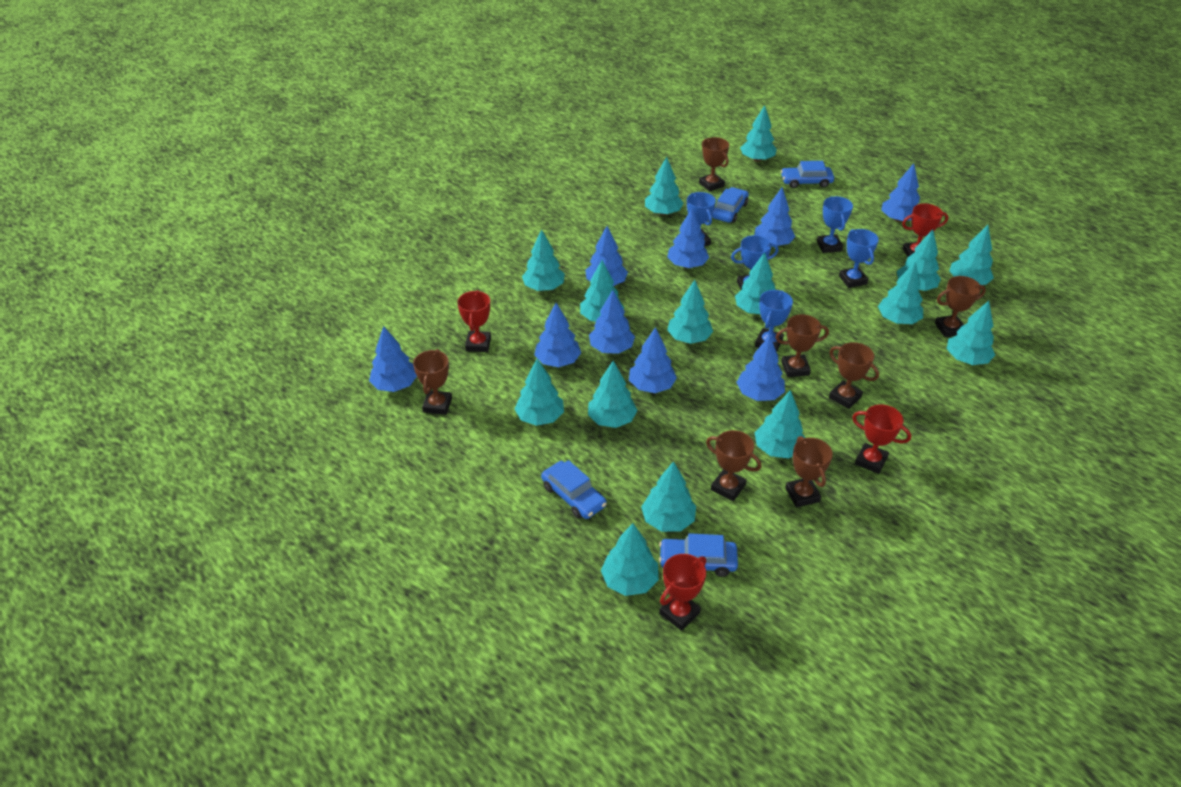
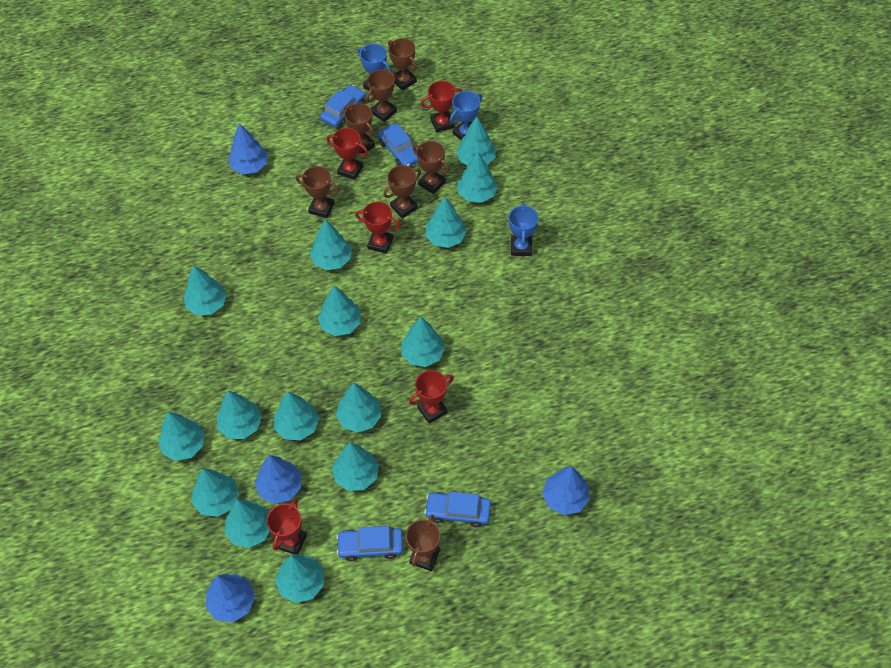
blue tree: [369,326,417,392] [534,303,581,367] [585,226,628,286] [589,290,635,354] [629,327,677,393] [667,208,709,268] [736,335,785,401] [754,187,795,246] [881,163,920,222] = 9 -> [206,573,255,622] [228,123,268,175] [255,455,301,504] [542,466,590,515] = 4
blue trophy: [687,192,716,247] [731,235,778,290] [755,290,793,352] [817,196,853,253] [839,229,879,288] = 5 -> [357,44,391,91] [450,91,482,141] [509,203,538,256] = 3
red trophy: [457,290,491,352] [659,554,706,631] [852,404,911,474] [902,204,948,257] = 4 -> [267,499,307,555] [326,128,368,180] [355,202,401,254] [409,370,454,424] [421,81,462,133] = 5

